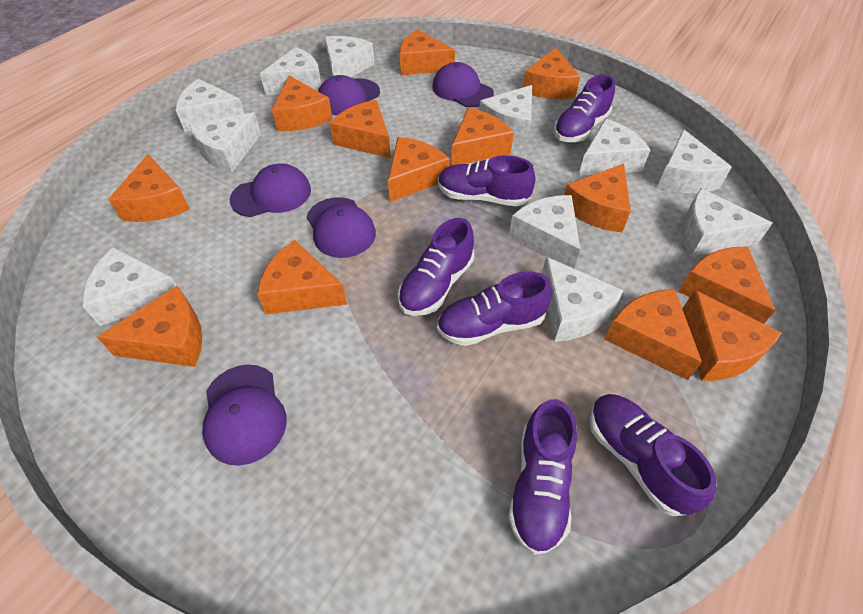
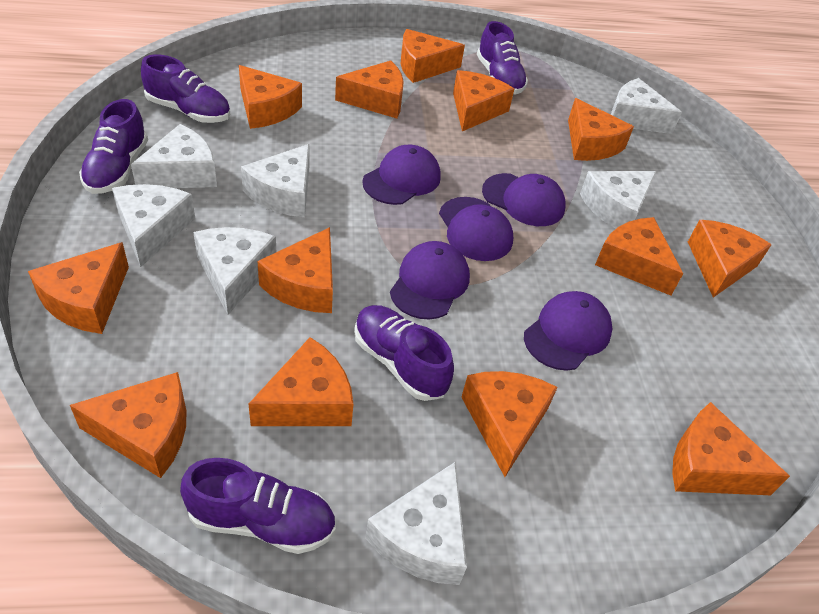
purple shoe: [398,218,474,316] [437,272,552,346] [438,155,535,206] [508,399,577,555] [554,75,615,142] [589,394,717,516] = 6 -> [79,99,148,194] [141,54,230,123] [180,458,336,554] [354,305,454,401] [477,21,528,95] = 5
white cheese: [83,247,177,326] [176,79,244,132] [189,112,261,172] [260,47,322,95] [324,36,374,77] [480,85,532,142] [509,195,580,268] [542,257,624,342] [578,119,650,176] [657,129,732,193] [682,188,773,256] = 11 -> [112,184,195,267] [131,124,217,188] [193,227,276,315] [241,144,310,217] [365,461,467,585] [580,171,657,229] [611,78,682,134] = 7

